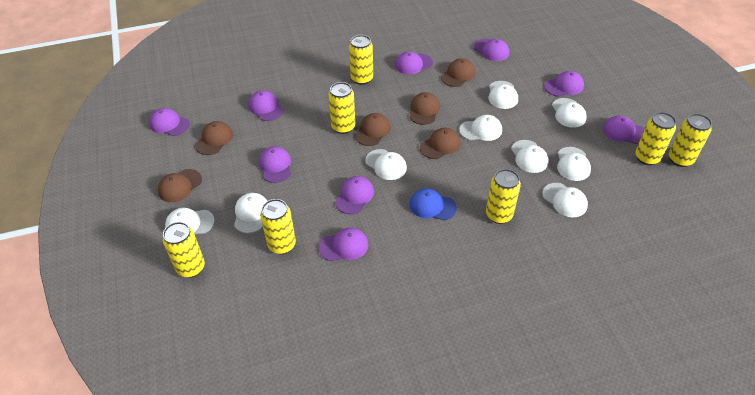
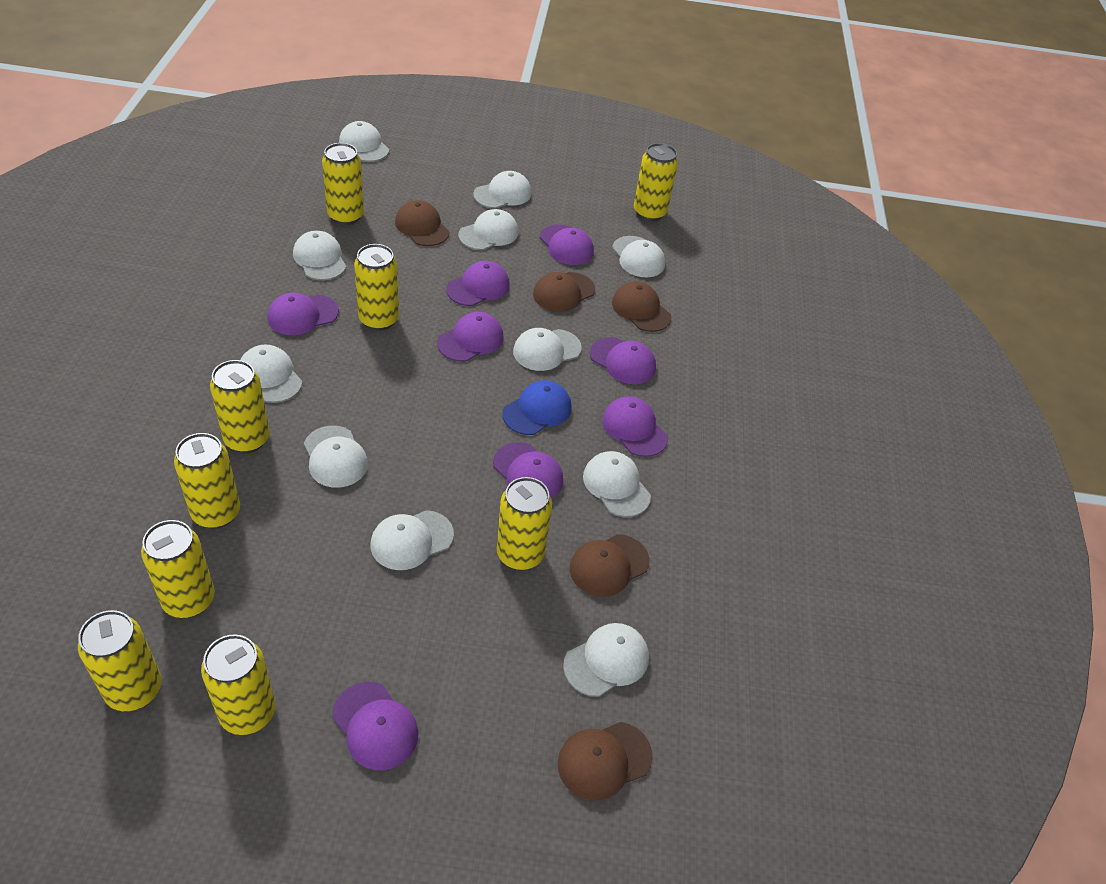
brown cap: [158,169,202,202] [195,121,233,155] [355,113,391,146] [409,92,440,125] [420,128,461,159] [441,59,476,87] = 6 -> [395,200,450,246] [533,272,595,312] [558,722,653,801] [570,534,649,597] [612,281,672,332] = 5
purple cap: [149,108,190,136] [248,90,284,121] [259,146,291,183] [319,228,369,261] [335,176,374,214] [395,52,433,74] [474,39,509,61] [544,71,584,97] [603,116,645,144] = 9 -> [268,293,339,335] [332,682,418,770] [437,312,504,362] [446,261,510,306] [493,442,563,499] [540,224,594,265] [590,337,656,384] [602,396,668,457] = 8
white cap: [165,208,215,234] [234,193,267,233] [365,149,407,180] [459,115,502,141] [488,81,518,109] [511,140,549,173] [542,183,588,217] [552,98,587,128] [557,147,591,181] = 9 -> [240,345,303,403] [293,231,346,280] [304,426,368,488] [339,121,389,162] [371,510,454,570] [458,209,518,250] [473,171,532,209] [513,328,582,371] [563,623,649,697] [583,451,651,517] [612,236,665,277] = 11
yellow can: [163,222,205,278] [260,199,296,254] [328,82,355,134] [349,35,373,85] [486,169,521,224] [635,112,676,165] [669,113,712,167] = 7 -> [78,610,162,711] [141,520,215,618] [174,433,240,529] [201,634,276,735] [210,360,270,453] [322,143,364,225] [354,244,399,331] [497,477,552,571] [634,143,678,221] = 9

